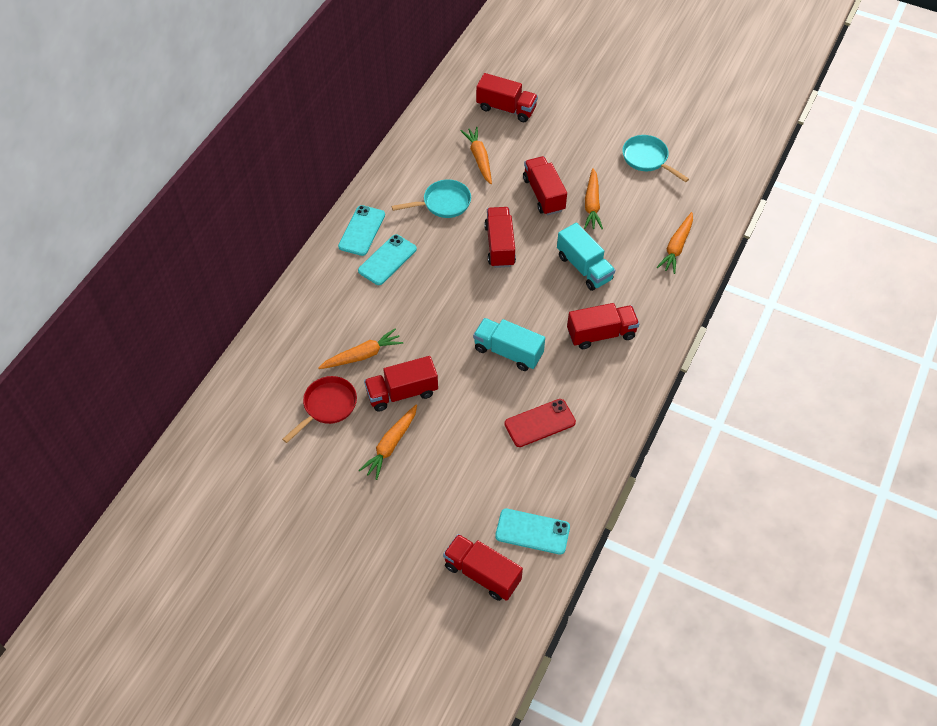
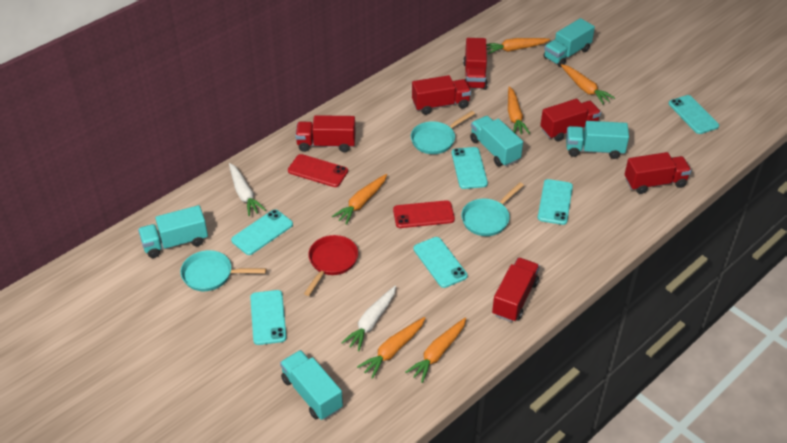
orange carrot: [318,329,403,369] [359,405,417,480] [461,127,492,184] [584,168,603,229] [657,212,693,274] = 5 -> [332,174,387,225] [357,317,425,379] [405,318,466,383] [486,38,550,54] [508,86,530,135] [561,64,615,105] = 6
red phone: [504,399,576,447] = 1 -> [288,154,348,187] [393,200,455,228] = 2
turquoise pan: [392,179,471,218] [622,135,689,182] = 2 -> [180,250,266,291] [411,111,475,154] [461,182,524,236] = 3
turquoise phone: [338,205,385,256] [358,234,417,285] [495,509,570,555] = 3 -> [231,209,293,255] [250,290,287,345] [414,237,468,288] [452,147,488,189] [538,179,573,225] [669,95,719,134] = 6
turquoise truck: [473,318,545,371] [557,223,615,291] = 2 -> [138,205,208,258] [280,350,343,420] [470,116,523,167] [544,18,595,67] [566,121,629,159] = 5
white carrot: none = 0 -> [229,163,266,216] [341,286,396,351] = 2

